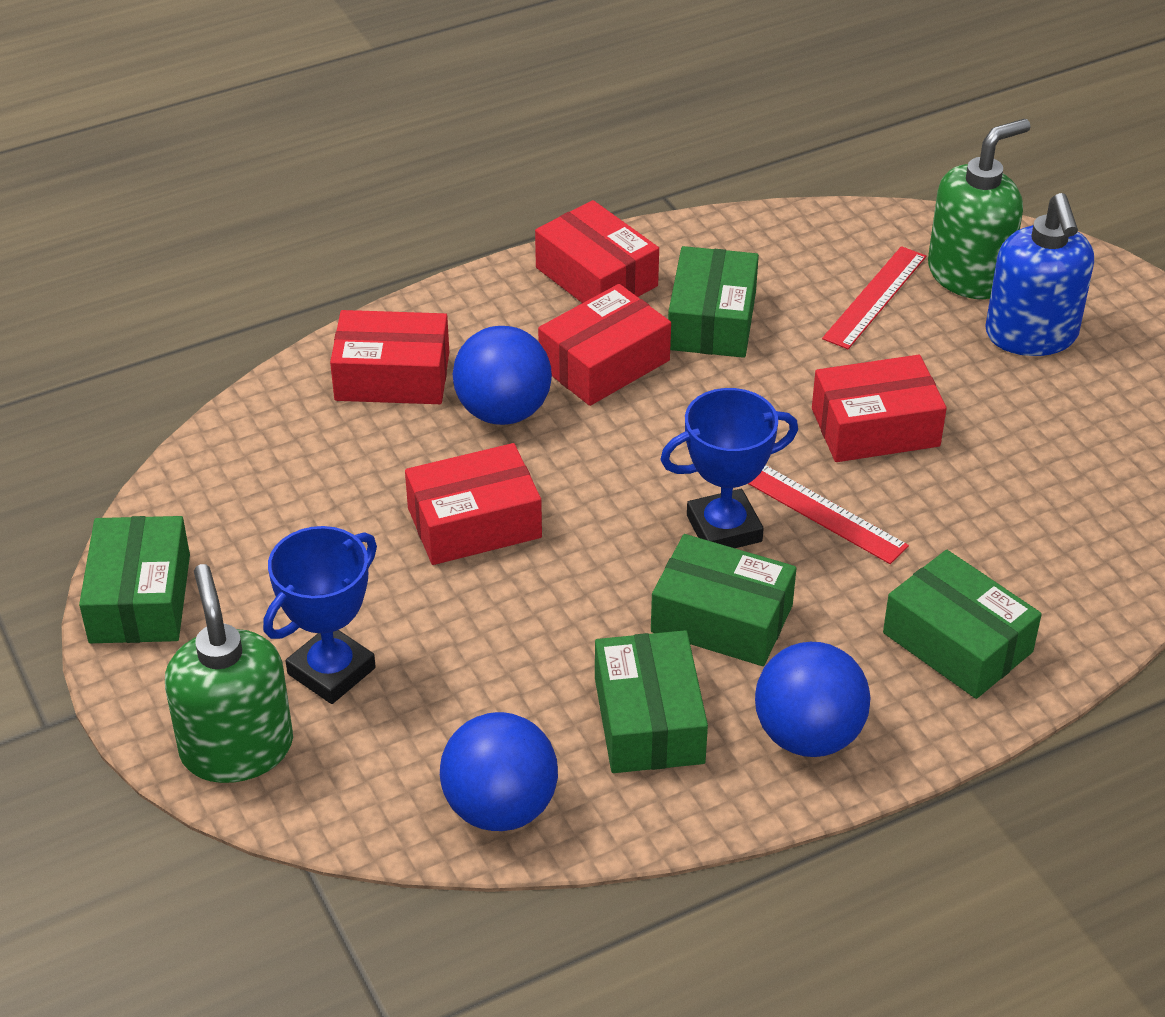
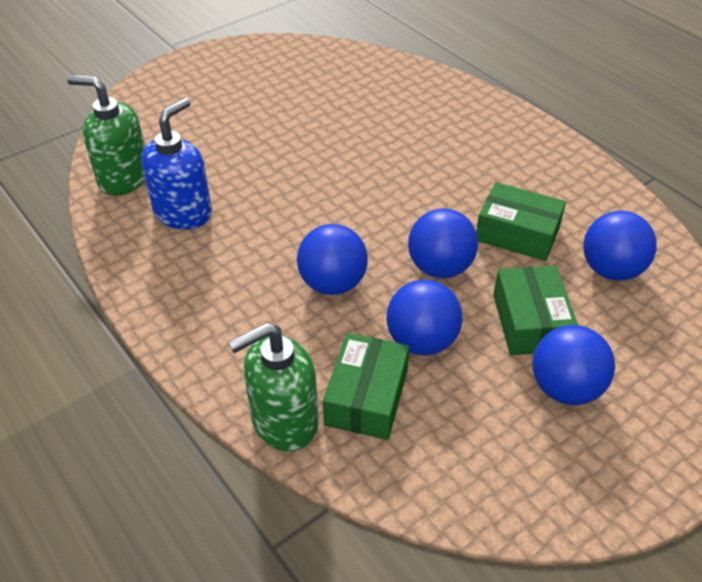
blue ball: [440,712,558,831] [453,326,552,425] [755,642,871,757] = 3 -> [297,224,368,295] [386,280,462,355] [408,209,478,278] [532,325,615,405] [583,211,657,281] = 5
blue trophy: [263,526,377,704] [660,388,798,548] = 2 -> none = 0
green box: [79,516,190,643] [595,630,708,773] [651,534,796,666] [668,246,759,358] [883,550,1042,699] = 5 -> [323,333,409,440] [476,182,566,261] [493,265,578,355] = 3
red box: [330,310,449,404] [405,443,542,565] [535,200,659,303] [538,284,671,406] [812,355,947,462] = 5 -> none = 0
red ruler: [748,465,909,564] [822,246,926,349] = 2 -> none = 0

